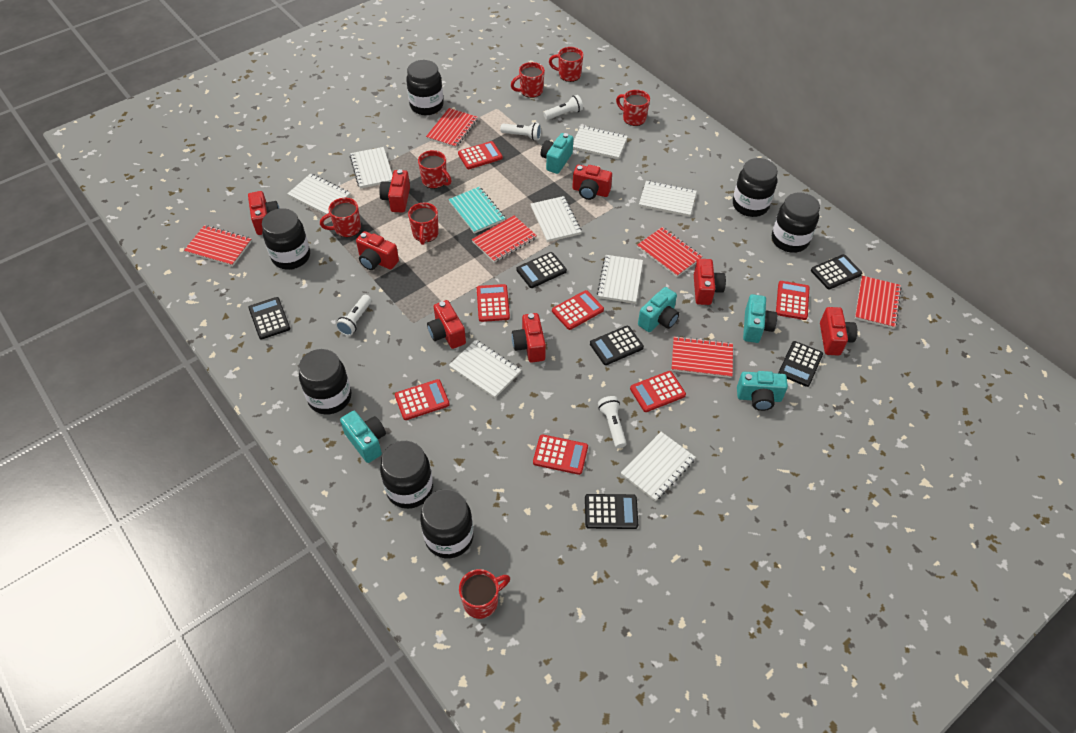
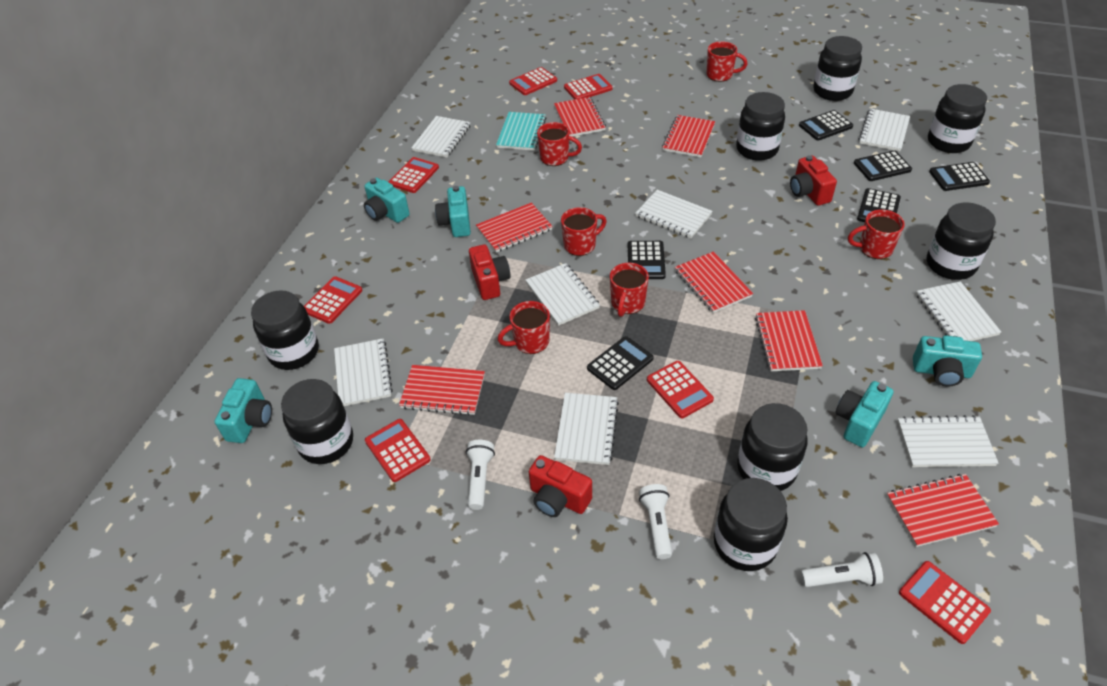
black jar: [262,208,310,270] [299,349,352,414] [380,441,433,509] [406,60,443,115] [420,489,474,558] [733,158,778,217] [772,192,820,253] = 7 -> [251,290,319,370] [281,379,353,464] [714,478,788,571] [736,92,785,161] [737,403,807,491] [813,36,862,101] [927,203,996,280] [928,84,987,153] = 8
red camera: [248,191,280,235] [356,231,399,270] [379,169,410,213] [427,300,466,349] [512,313,546,363] [572,165,612,200] [694,259,726,305] [820,307,857,356] = 8 -> [469,244,511,300] [529,455,592,517] [790,155,837,206] = 3
red mug: [320,198,361,237] [408,203,439,245] [418,150,452,189] [459,569,510,619] [511,62,545,98] [549,47,583,82] [616,90,650,126] = 7 -> [498,301,550,354] [537,122,582,166] [561,207,607,256] [610,263,649,317] [707,41,747,82] [848,209,905,259] = 6
red notebook: [184,225,252,266] [426,108,478,148] [472,216,537,263] [637,227,703,277] [671,336,733,378] [855,276,902,329] = 6 -> [399,365,485,415] [476,202,553,252] [554,97,606,137] [662,115,715,157] [675,252,753,313] [755,310,823,371] [887,474,999,547] = 7
white flashlight: [336,295,372,336] [500,123,541,141] [543,95,583,120] [598,396,627,448] = 4 -> [466,440,495,510] [639,484,672,559] [801,552,883,587] = 3

